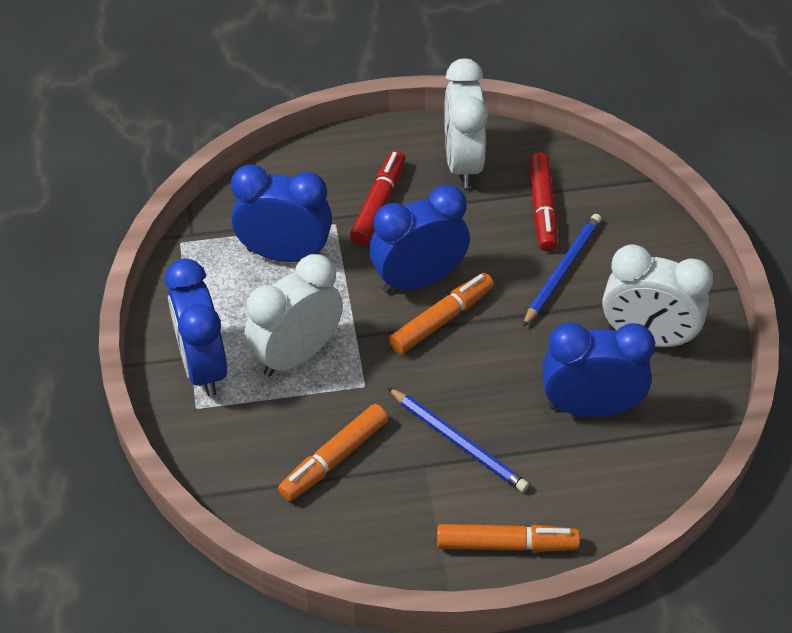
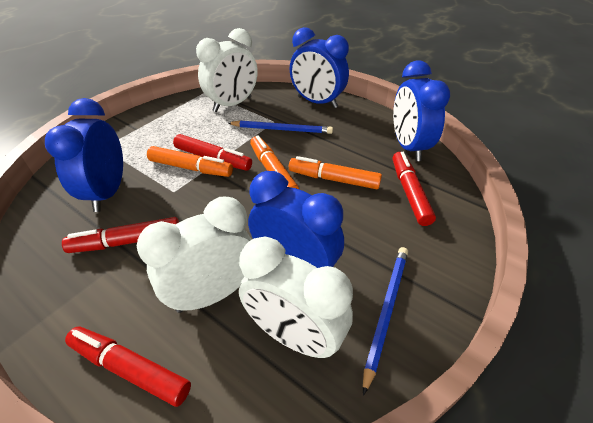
red marker: [350,151,405,245] [529,152,558,251] = 2 -> [62,217,179,253] [65,327,191,407] [173,134,252,171] [393,152,436,226] = 4

